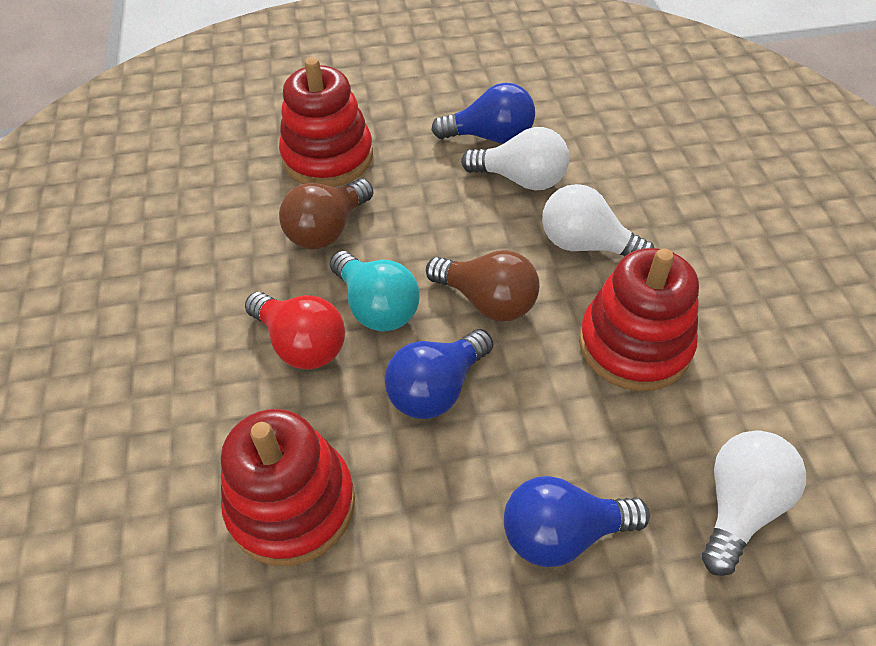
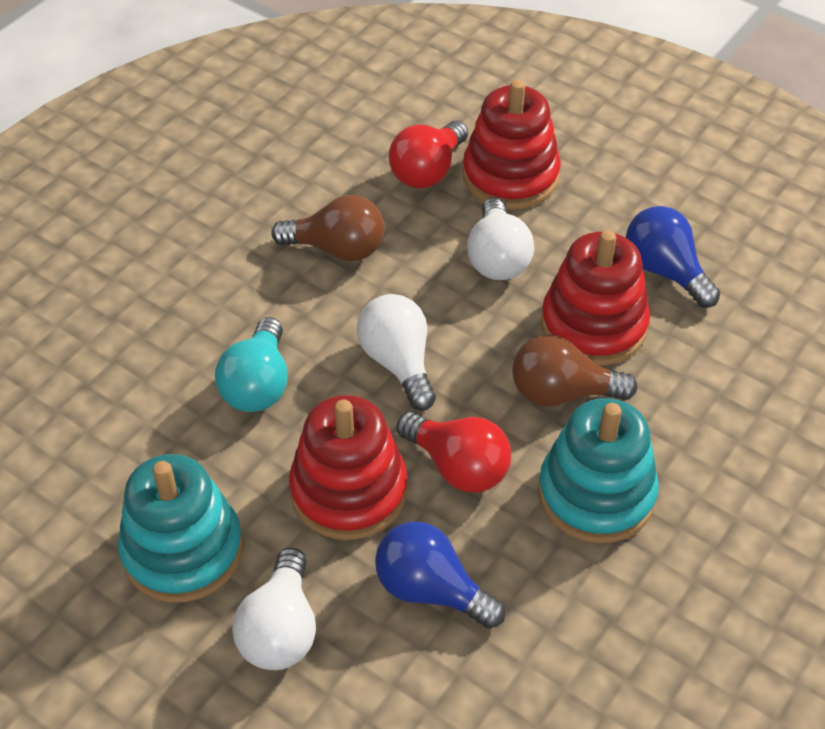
blue light bulb: [385,329,493,419] [431,83,535,144] [504,476,650,567] = 3 -> [375,522,505,629] [626,206,720,308] = 2
red light bulb: [245,292,345,369] = 1 -> [389,121,468,188] [397,412,511,493] = 2
turquoise stacking toy: none = 0 -> [118,454,243,603] [538,398,659,543] = 2

